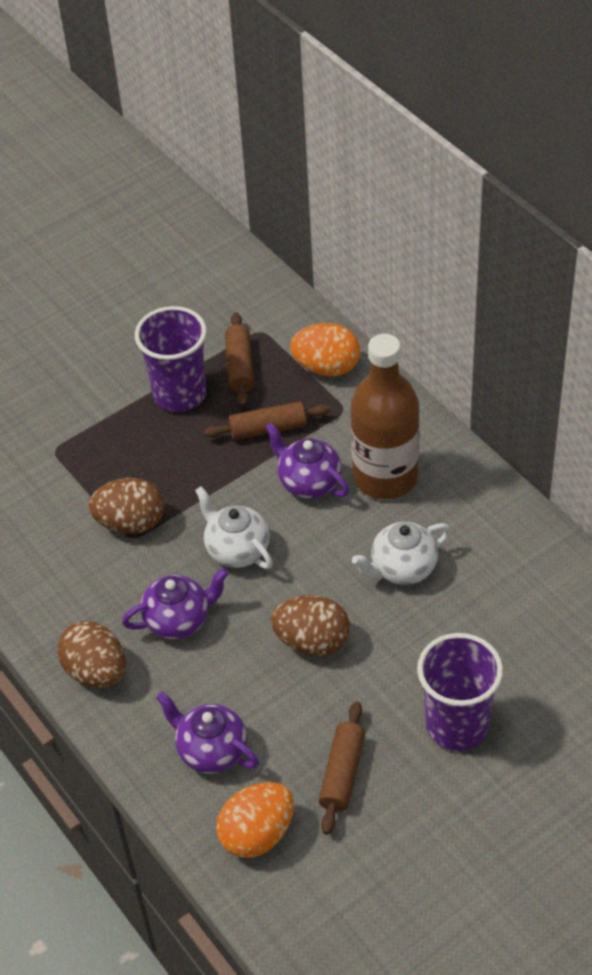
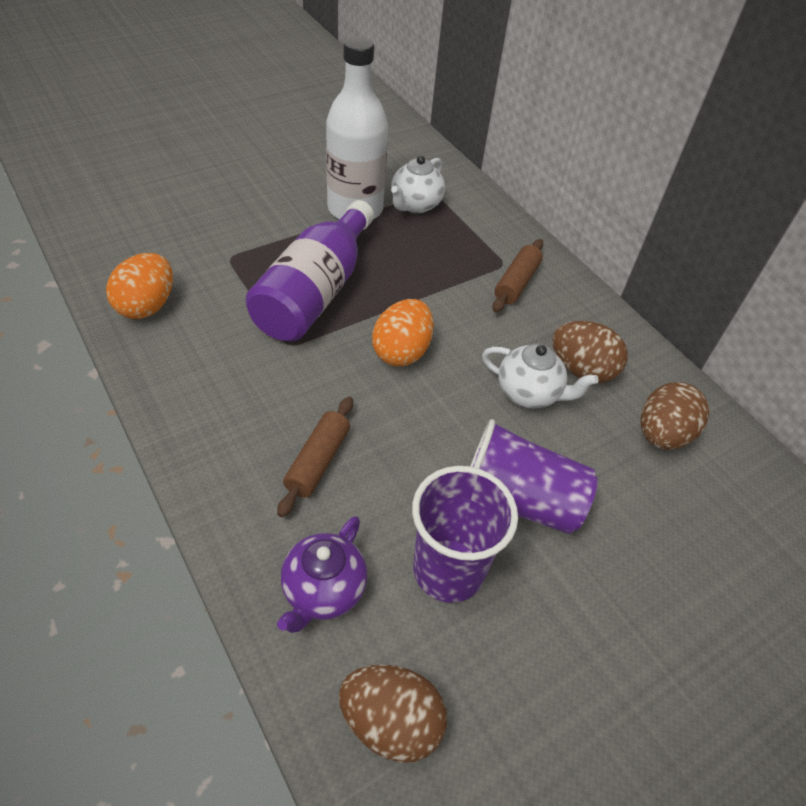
brown bottle: [350,334,420,499] = 1 -> none = 0
brown rolling pin: [204,401,331,440] [225,312,254,407] [318,701,365,835] = 3 -> [277,397,353,517] [492,239,543,312] = 2
purple bottle: none = 0 -> [246,200,374,341] = 1
purple teapot: [122,568,229,639] [156,692,259,774] [265,422,349,498] = 3 -> [277,516,367,633] = 1
white bottle: none = 0 -> [326,36,388,219] = 1

